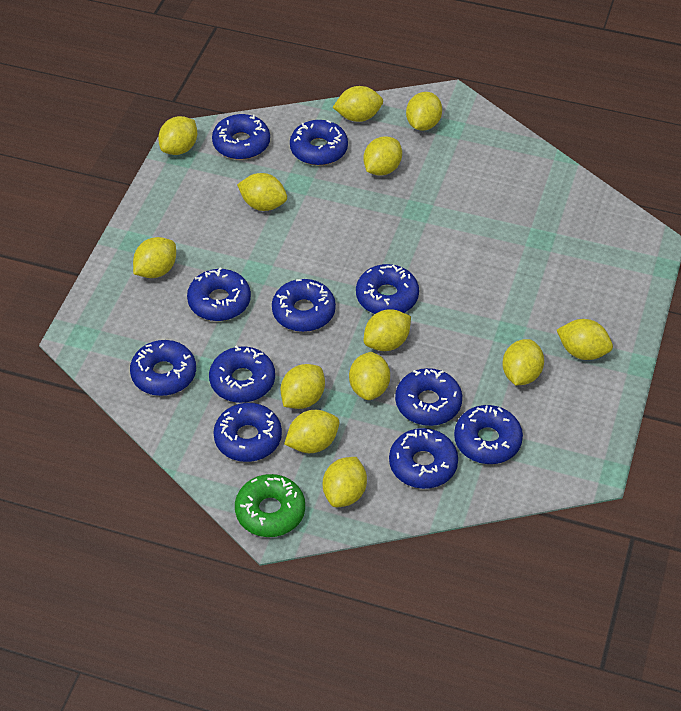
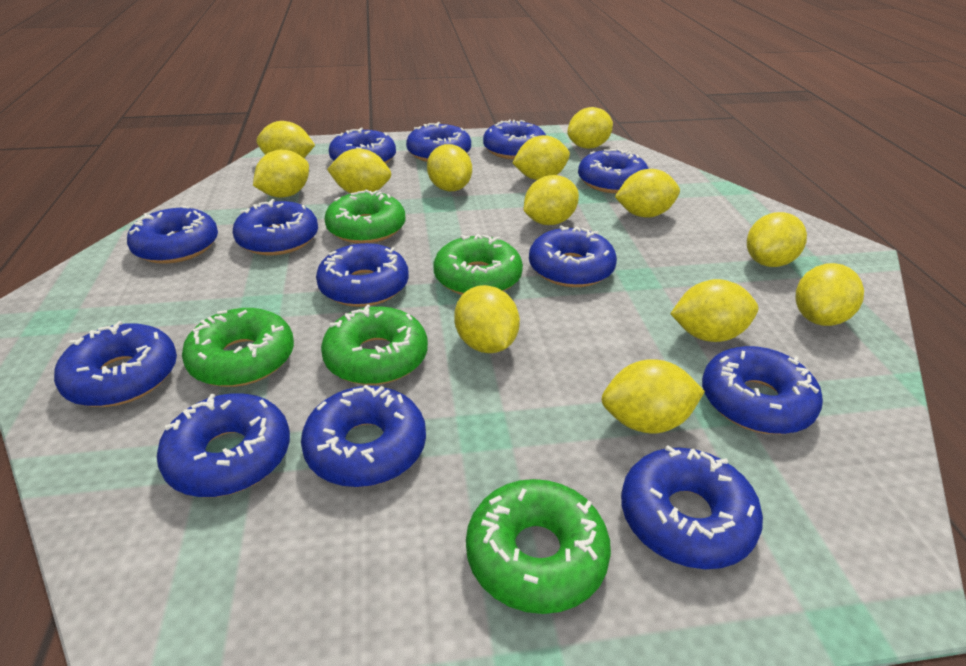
blue donut: [130,340,196,396] [187,268,251,321] [209,346,275,403] [212,114,270,160] [213,403,282,462] [272,279,336,332] [290,120,348,165] [356,264,419,314] [389,428,458,489] [395,368,462,426] [454,405,523,464] = 11 -> [54,321,177,407] [127,206,218,264] [157,393,290,497] [233,199,318,255] [301,385,426,487] [316,243,409,307] [329,128,396,164] [406,122,471,162] [483,120,546,160] [529,225,617,287] [578,149,648,193] [621,445,763,569] [702,346,823,434] = 13
green donut: [235,474,305,537] = 1 -> [182,308,294,387] [321,304,428,385] [324,190,406,244] [434,234,523,295] [466,479,611,614] = 5

